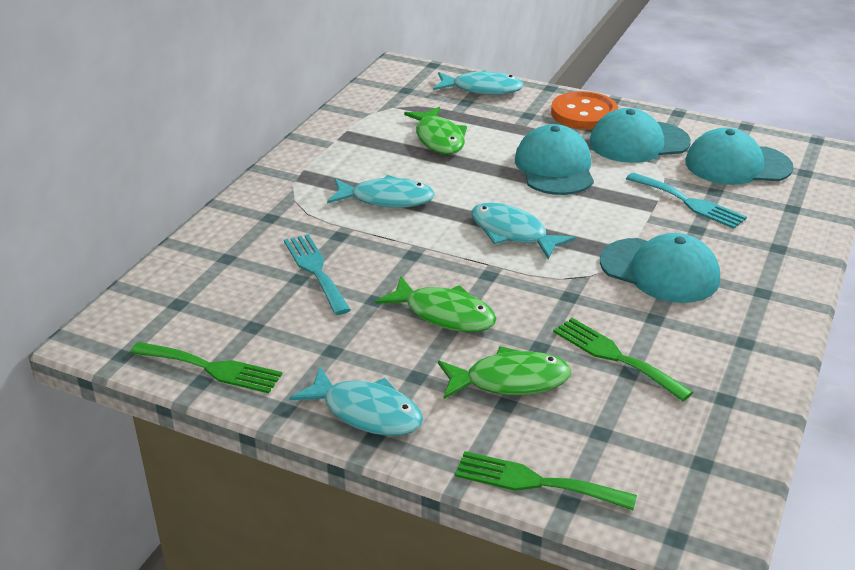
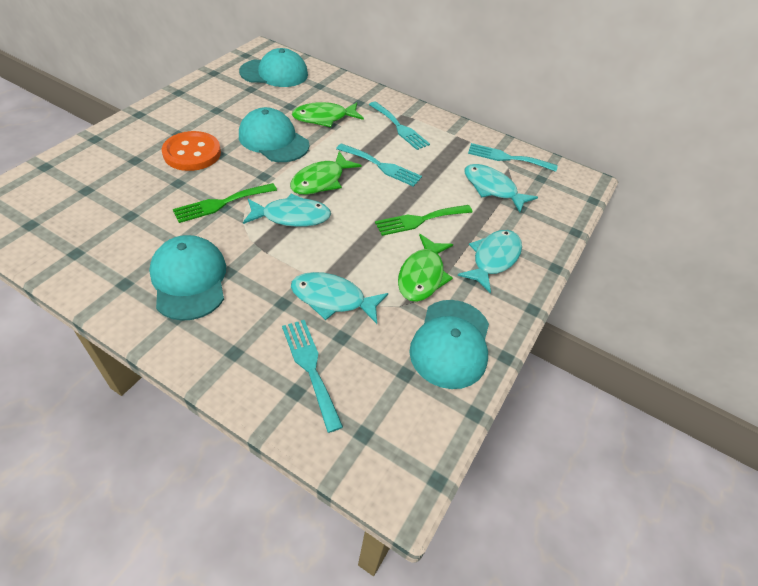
green fork: [130,342,282,393] [455,451,637,510] [553,318,693,401] = 3 -> [173,183,277,223] [375,205,473,236] = 2
turquoise fork: [284,234,351,315] [626,172,747,229] = 2 -> [282,320,343,433] [336,143,422,187] [369,102,430,150] [468,143,557,172] = 4

